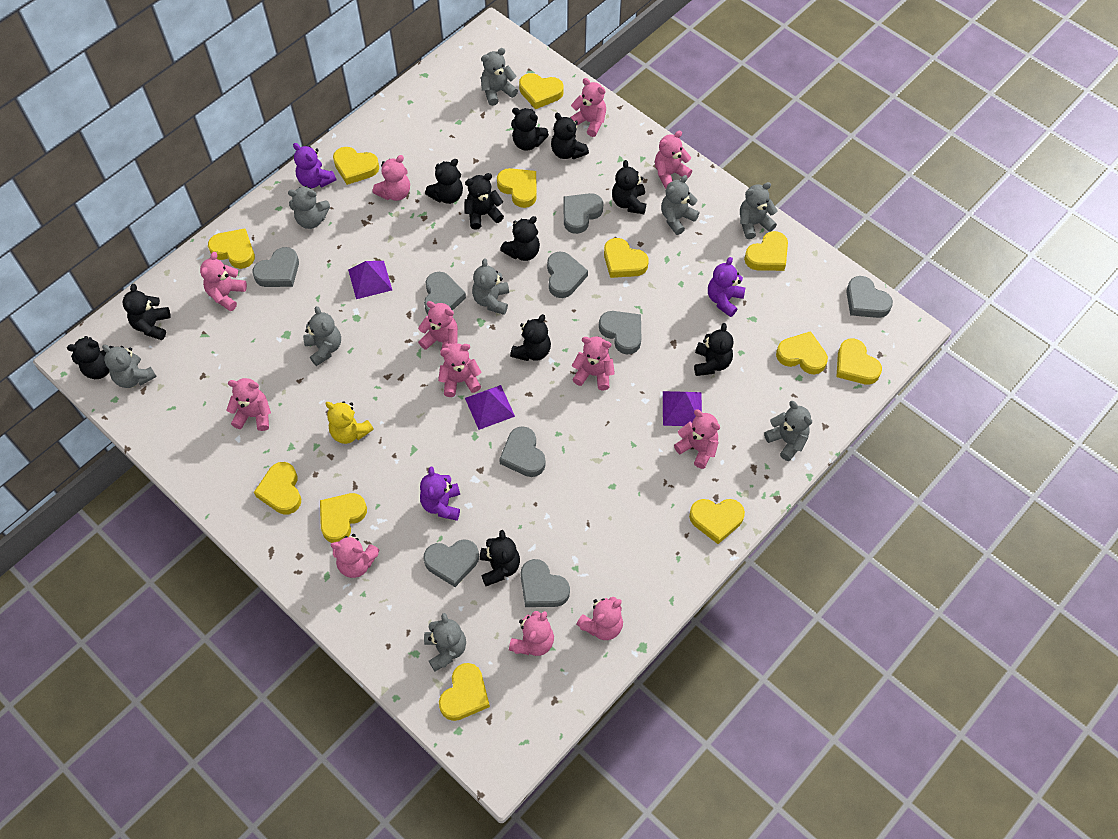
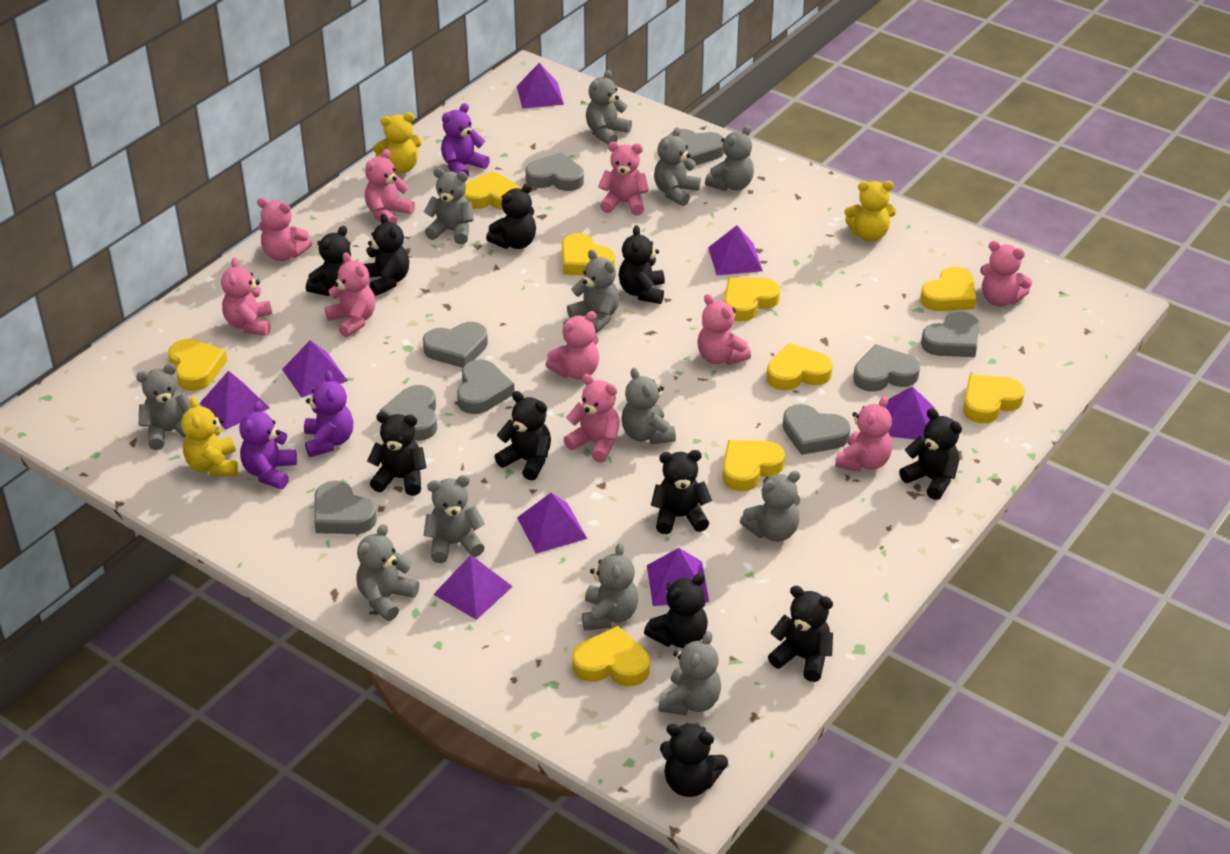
grey teddy bear: [102,345,157,388] [288,186,330,229] [303,306,341,366] [424,613,466,671] [472,258,509,315] [481,48,518,106] [661,175,699,235] [740,182,778,239] [764,401,812,461] = 9 -> [136,363,191,450] [356,524,419,621] [423,475,485,563] [424,168,474,244] [567,250,619,334] [582,543,638,630] [586,70,632,144] [622,368,676,444] [654,127,701,206] [658,631,721,715] [705,125,754,191] [740,471,800,542] = 12
pink teddy bear: [200,252,247,311] [227,378,271,431] [331,534,380,578] [372,155,410,201] [418,301,458,357] [438,343,482,397] [509,611,554,656] [570,78,606,137] [572,336,615,390] [576,597,623,640] [655,131,692,189] [674,410,720,469] = 12 -> [221,257,272,336] [257,198,312,261] [325,252,375,337] [365,149,415,224] [545,311,599,380] [564,374,620,463] [598,142,649,216] [698,294,751,365] [835,396,892,472] [980,241,1032,307] = 10
purple pyramid: [348,261,392,299] [465,385,515,430] [663,391,702,426] = 3 -> [199,371,269,430] [282,340,348,397] [433,555,513,620] [517,63,564,109] [517,493,587,554] [647,548,709,606] [708,225,763,275] [885,386,935,440] = 8
yellow heart: [208,228,255,269] [254,462,301,515] [320,493,367,543] [333,147,379,185] [439,663,490,721] [497,168,537,208] [519,73,564,109] [604,238,649,278] [689,499,745,544] [744,231,788,271] [776,331,828,374] [837,339,882,385] = 12 -> [168,339,227,391] [464,171,520,210] [562,233,615,276] [572,626,650,686] [722,440,785,491] [724,277,780,322] [767,343,833,390] [920,267,976,311] [963,375,1025,423] = 9
yellow teddy bear: [325,401,374,444] = 1 -> [181,397,238,476] [373,112,422,173] [845,181,896,242] = 3

